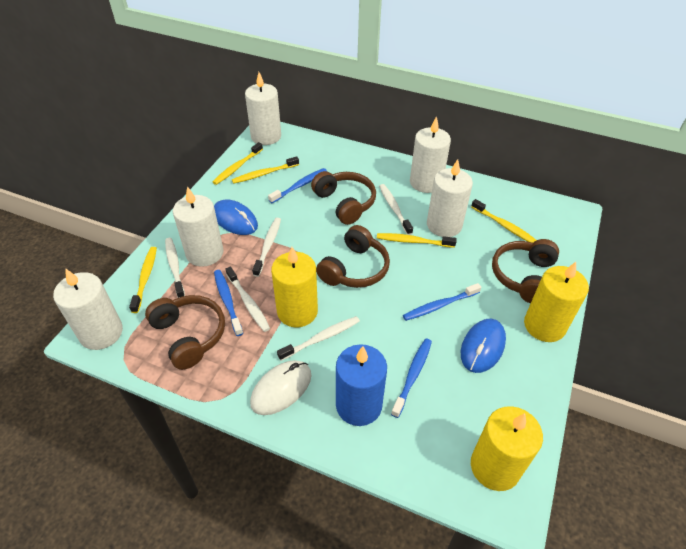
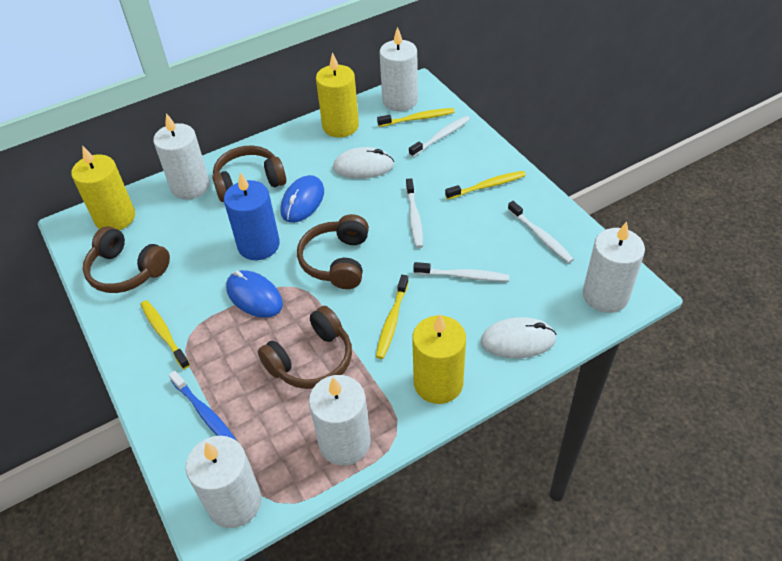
blue toothbrush: [214,270,243,336] [268,168,327,203] [391,338,432,418] [403,283,481,321] = 4 -> [169,371,237,441] = 1
white mouse: [250,360,311,415] = 1 -> [333,147,394,179] [481,317,557,359] = 2
white toothbrush: [165,238,185,298] [225,266,270,332] [252,218,281,277] [277,316,360,361] [379,184,413,235] = 5 -> [406,178,423,248] [409,116,470,157] [413,262,509,281] [508,201,574,263] = 4
yellow toothbrush: [129,247,157,313] [213,142,263,185] [232,156,299,184] [377,233,457,248] [471,199,536,243] = 5 -> [140,300,190,369] [376,275,409,359] [377,108,455,127] [445,171,526,200] = 4

